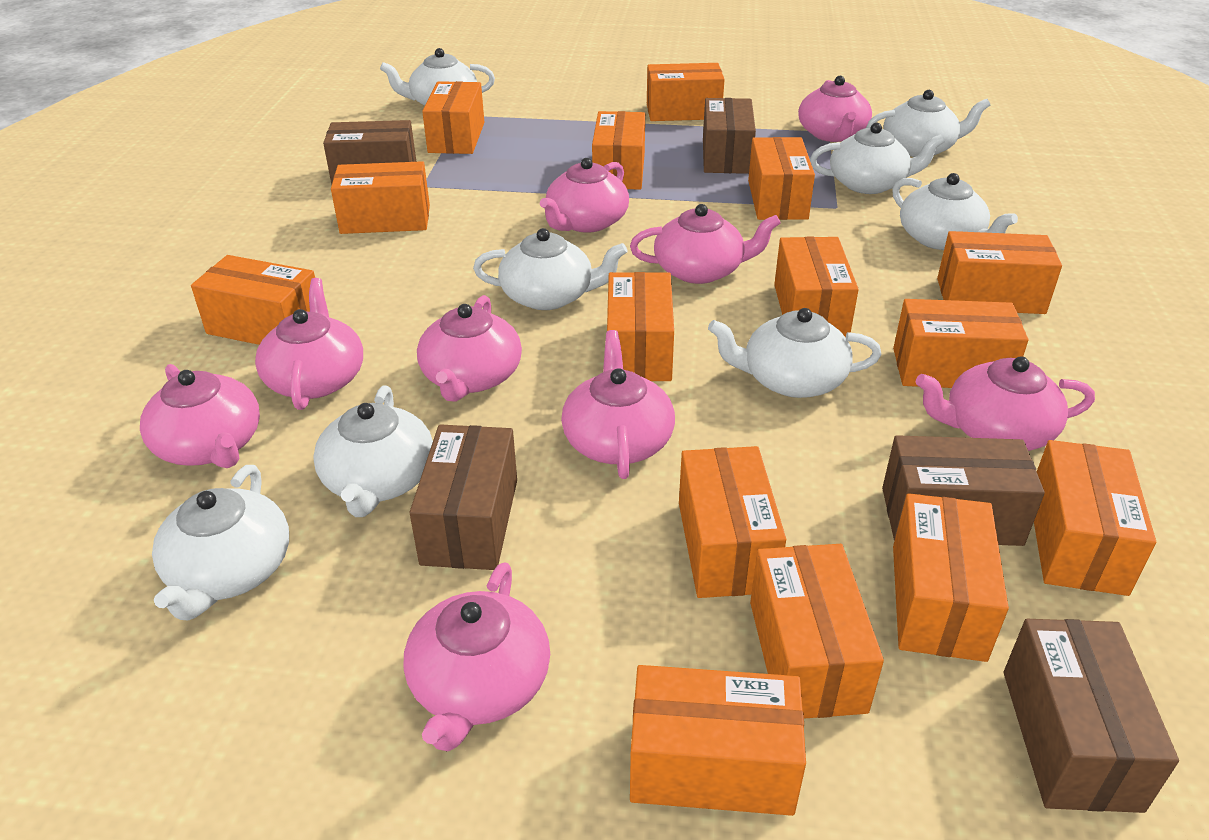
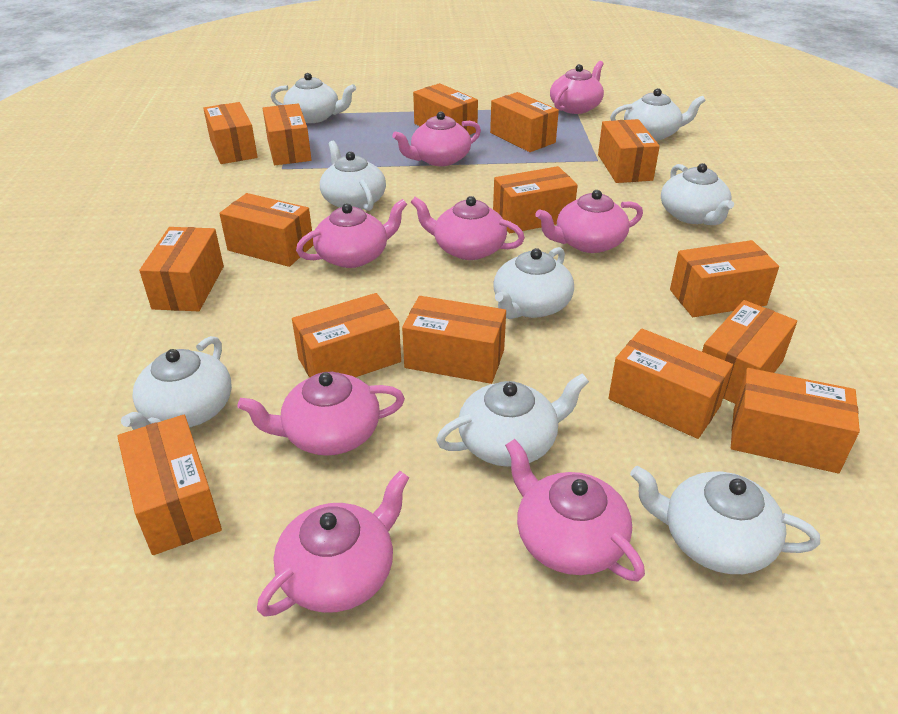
brown box: [323,120,416,185] [409,424,517,570] [703,98,756,174] [882,435,1045,546] [1004,619,1179,813] = 5 -> none = 0
pink teapot: [140,364,260,468] [255,278,363,410] [404,562,550,752] [417,295,522,402] [540,158,629,233] [561,330,675,479] [630,204,781,284] [798,76,872,142] [916,356,1095,451] = 9 -> [237,372,405,456] [257,471,409,617] [296,199,407,268] [392,111,481,166] [411,196,525,260] [505,439,645,581] [535,190,643,253] [550,61,604,114] = 8

